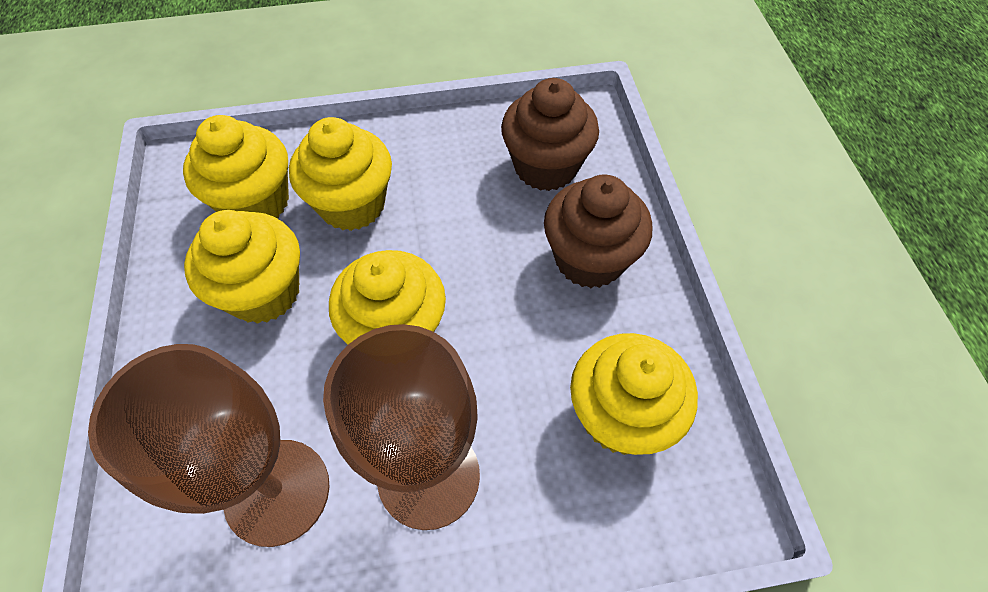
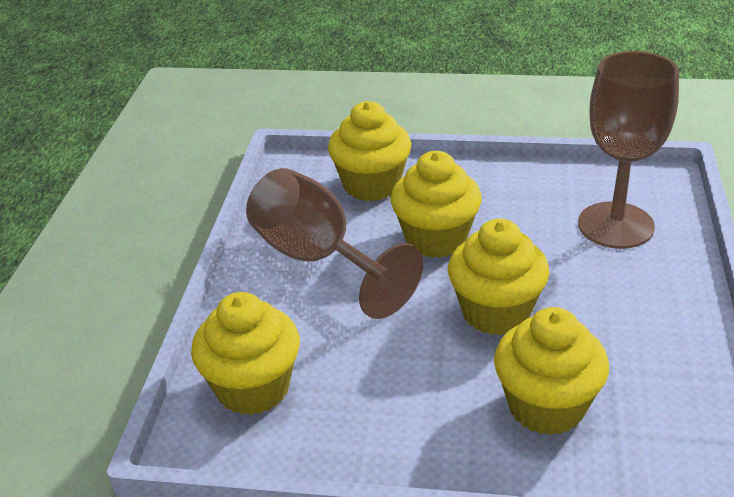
brown cupcake: [501,78,599,191] [544,174,652,288] = 2 -> none = 0

